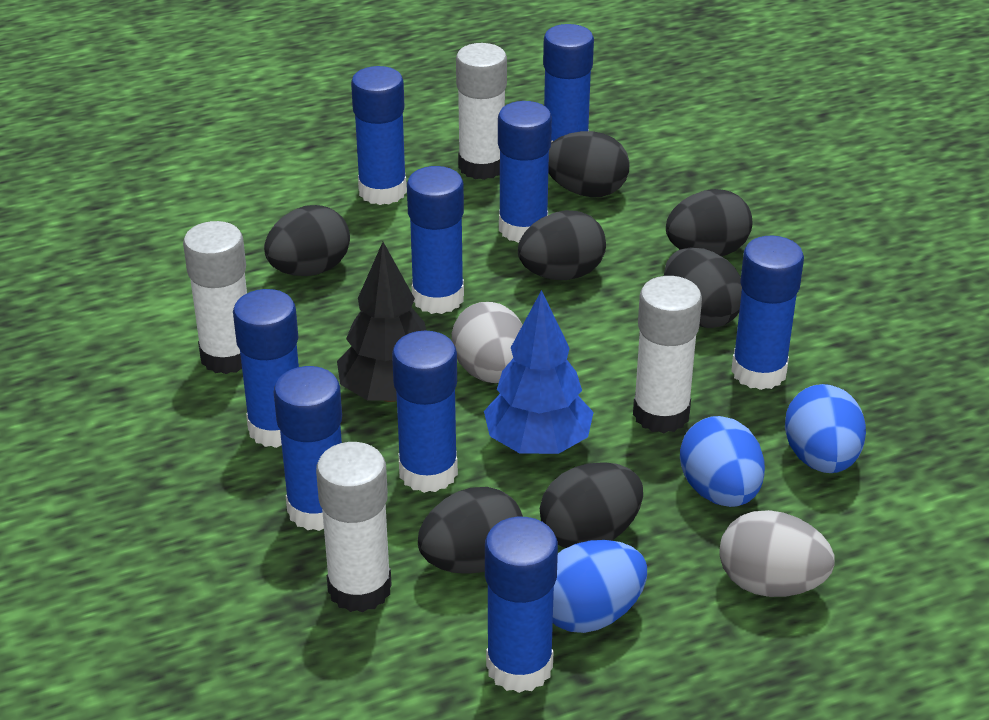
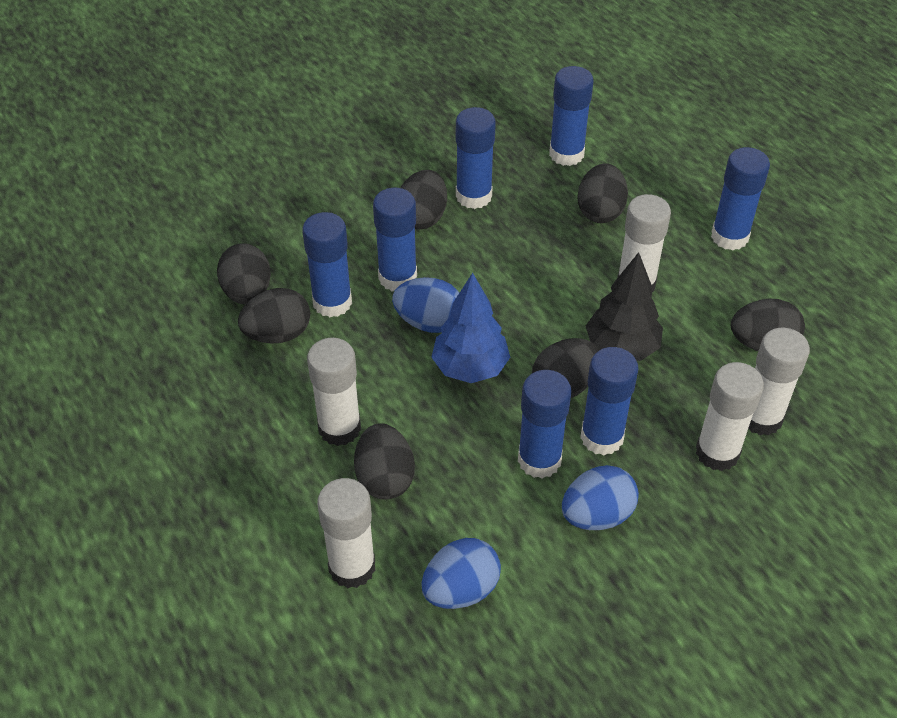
blue glue stick: [233,289,299,448] [274,366,342,531] [351,66,407,205] [392,331,458,493] [407,166,464,314] [485,517,558,693] [498,101,552,243] [543,24,594,143] [731,236,804,390] = 9 -> [302,212,352,317] [373,188,417,291] [456,107,496,209] [518,370,572,479] [549,66,594,166] [580,347,639,455] [711,147,770,251] = 7
grey egg: [452,302,523,383] [719,510,835,597] = 2 -> none = 0
white glue stick: [183,221,247,374] [316,442,392,612] [456,43,507,180] [633,276,702,433] = 4 -> [307,338,361,446] [317,478,375,588] [617,194,671,292] [696,362,764,471] [748,328,810,436] = 5

